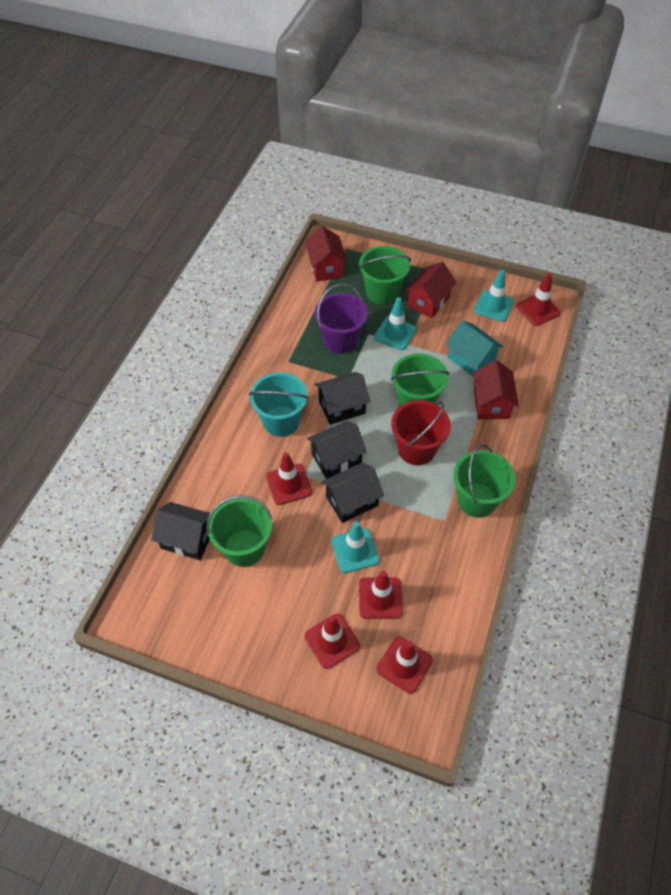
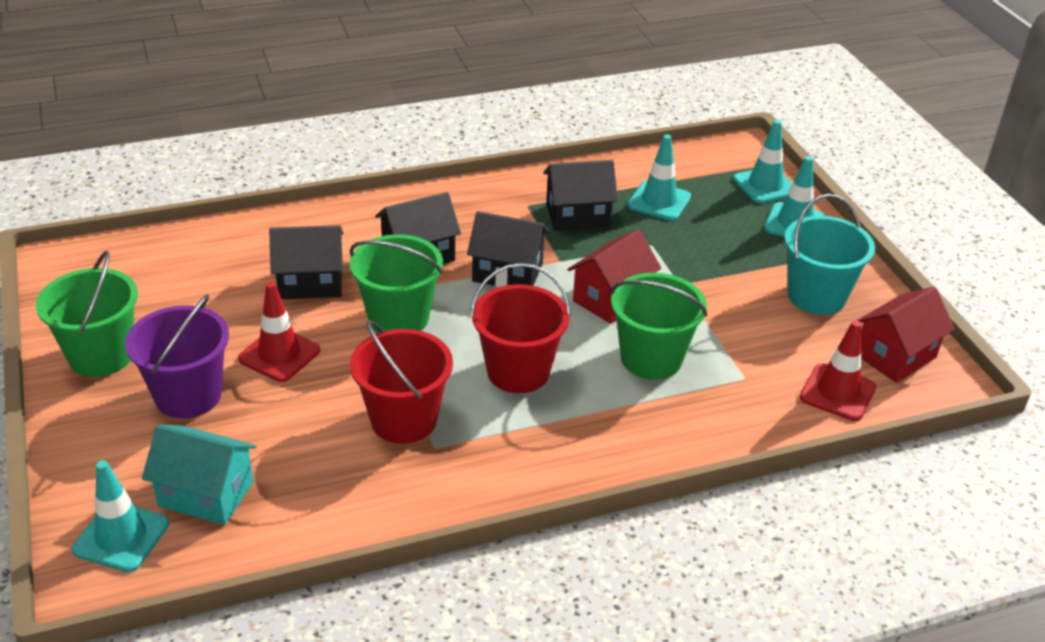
green bucket: [206,495,272,567] [359,246,411,305] [391,354,450,407] [453,444,516,518] = 4 -> [36,251,138,377] [349,234,443,333] [611,273,708,380] = 3
red bucket: [391,400,451,465] = 1 -> [350,320,453,444] [470,263,571,393] = 2
red house: [305,226,348,282] [405,262,457,319] [473,360,519,419] = 3 -> [567,229,661,324] [856,287,955,383] = 2
red traffic cone: [266,452,312,505] [304,614,360,669] [359,571,403,619] [376,637,433,694] [517,273,561,326] = 5 -> [238,282,320,382] [800,320,876,421] = 2
turquoise traffic cone: [331,521,380,573] [374,297,417,350] [474,270,514,322] = 3 -> [72,460,169,572] [627,135,691,221] [733,120,792,204] [764,156,826,237] = 4

